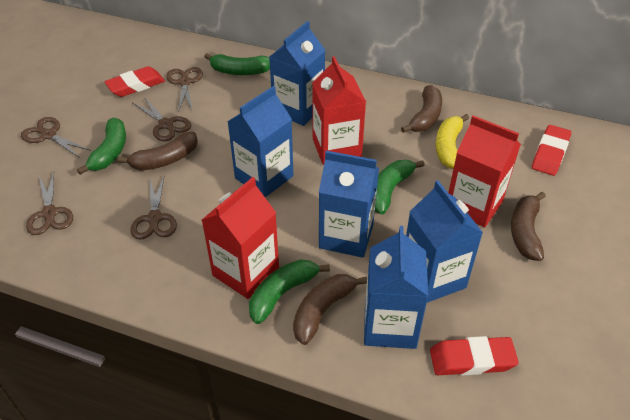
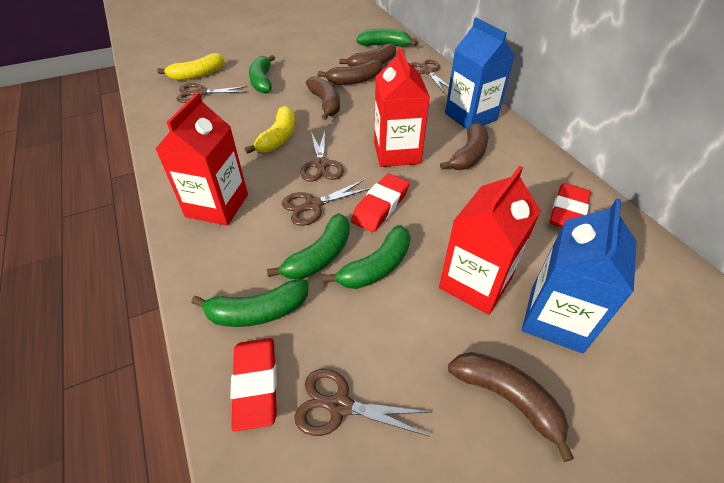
blue carton: [228,86,293,197] [269,21,325,126] [319,151,379,258] [364,226,428,349] [406,180,483,303] = 5 -> [445,17,514,130] [522,198,636,353] = 2
brown banana: [118,132,198,170] [293,274,367,345] [401,85,442,133] [511,192,546,261] = 4 -> [306,76,340,120] [318,60,383,85] [339,43,396,67] [440,122,488,170] [448,352,574,462] = 5
green banana: [77,117,126,175] [204,53,270,75] [249,259,330,324] [375,160,425,214] = 4 -> [191,279,309,327] [249,55,275,93] [267,213,350,279] [323,225,411,289] [356,29,417,47] = 5
yellow banana: [436,114,469,169] = 1 -> [157,53,225,80] [245,106,295,154] = 2

